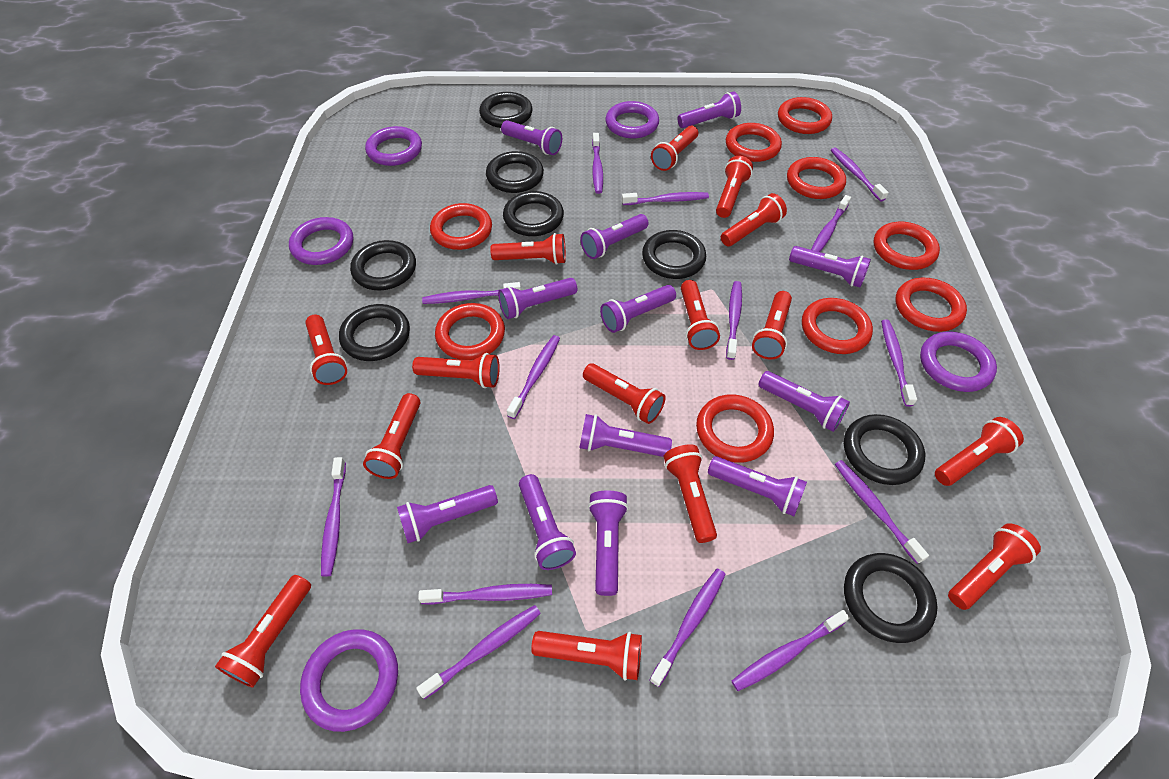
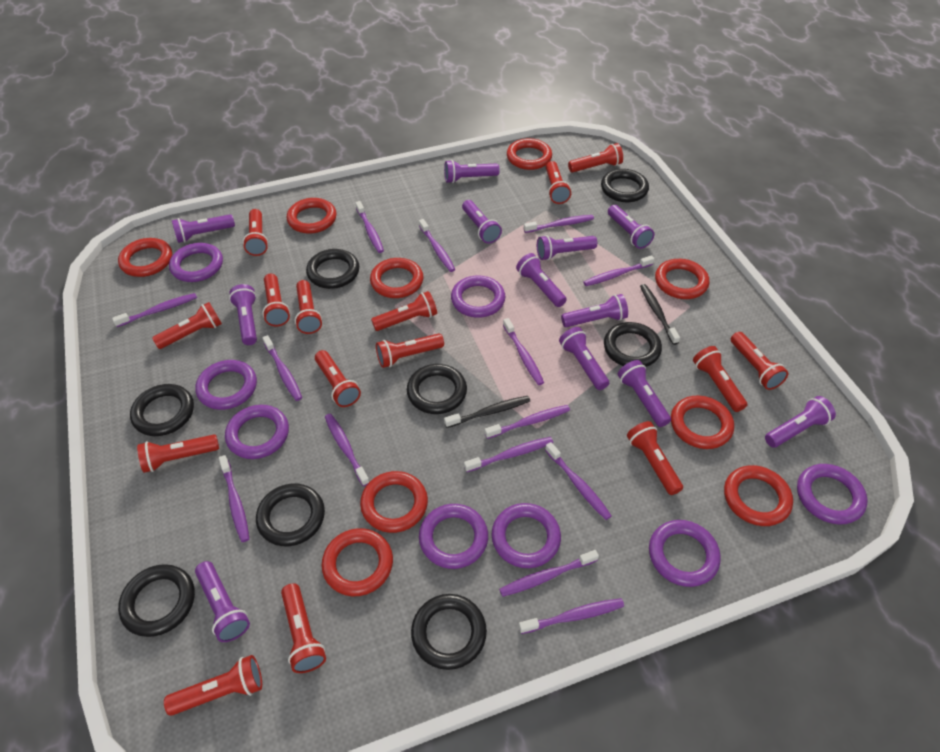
black toothbrush: none = 0 -> [444,396,530,428] [640,284,680,345] = 2
purple ring: [289,217,353,265] [300,629,398,732] [365,126,422,166] [605,101,659,138] [920,332,997,392] = 5 -> [169,243,223,282] [196,360,257,410] [225,405,289,459] [419,504,488,569] [451,275,505,318] [492,503,561,568] [649,520,721,587] [797,464,868,525] = 8

